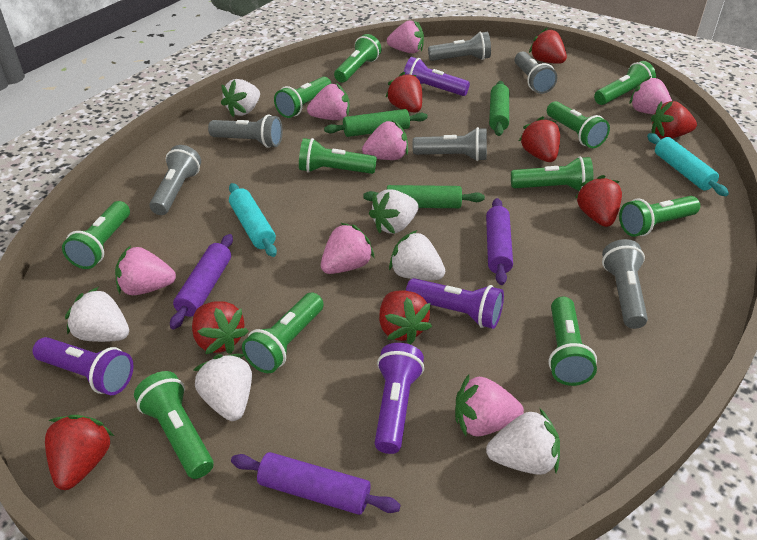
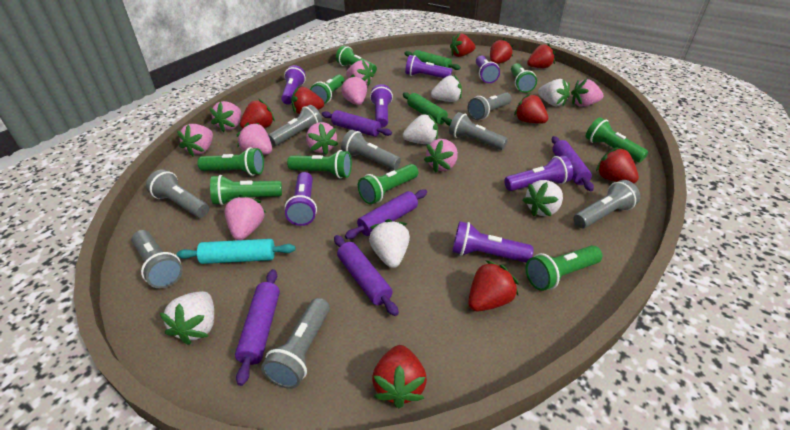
green flashlight: [62,201,130,269] [134,371,213,479] [242,292,324,373] [274,77,332,118] [299,138,377,174] [334,34,382,83] [511,156,593,191] [547,101,610,148] [548,297,597,386] [594,61,656,105] [619,196,700,237] = 11 -> [198,147,264,176] [210,175,282,205] [287,150,352,179] [310,74,344,104] [336,46,377,74] [358,164,418,204] [511,63,537,93] [525,245,602,291] [586,117,648,162] = 9
green rolling pin: [324,109,428,137] [363,185,485,208] [489,81,509,136] = 3 -> [403,92,452,126] [404,50,461,70] = 2
grey flashlight: [149,145,201,215] [208,114,283,148] [412,127,487,161] [428,32,491,61] [515,52,557,94] [602,239,648,329] = 6 -> [131,230,183,288] [146,169,209,218] [261,298,330,389] [268,105,322,146] [341,130,401,170] [449,112,508,150] [468,92,512,120] [573,180,640,228] = 8
pink strawberry: [115,245,176,295] [307,83,349,120] [321,223,375,274] [362,121,408,160] [387,20,424,53] [455,374,524,437] [629,76,672,114] = 7 -> [177,124,213,157] [210,101,241,132] [224,195,266,240] [237,123,272,155] [306,122,338,155] [341,75,367,105] [346,60,374,86] [424,139,458,173] [571,79,604,107] = 9
purple flashlight: [32,337,133,395] [374,343,424,454] [404,57,470,96] [406,278,504,329] = 4 -> [281,65,306,104] [284,172,317,226] [370,84,393,128] [405,55,452,78] [452,221,534,263] [476,55,500,83] [504,155,573,191] = 7
purple rolling pin: [170,234,233,330] [231,452,401,515] [486,198,513,285] = 3 -> [235,269,280,386] [322,110,392,137] [334,235,399,316] [345,189,427,239] [552,136,594,191] = 5
red strawberry: [45,415,114,490] [192,301,249,354] [379,290,432,345] [386,72,422,113] [519,116,560,162] [529,27,567,64] [575,175,622,227] [651,101,697,139] = 8 -> [240,99,275,128] [291,86,324,114] [372,345,427,408] [450,33,476,57] [468,260,519,311] [490,38,513,64] [514,93,548,124] [527,44,555,68] [596,147,639,184] = 9
turquoise rolling pin: [229,183,277,257] [647,133,729,196] = 2 -> [177,239,296,264] = 1

